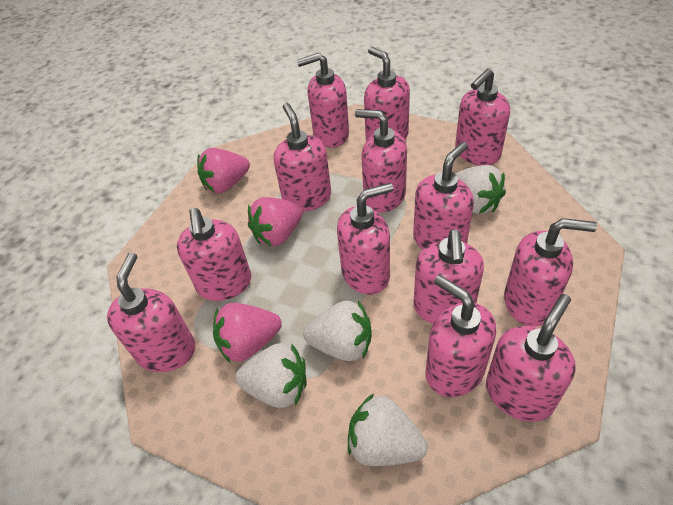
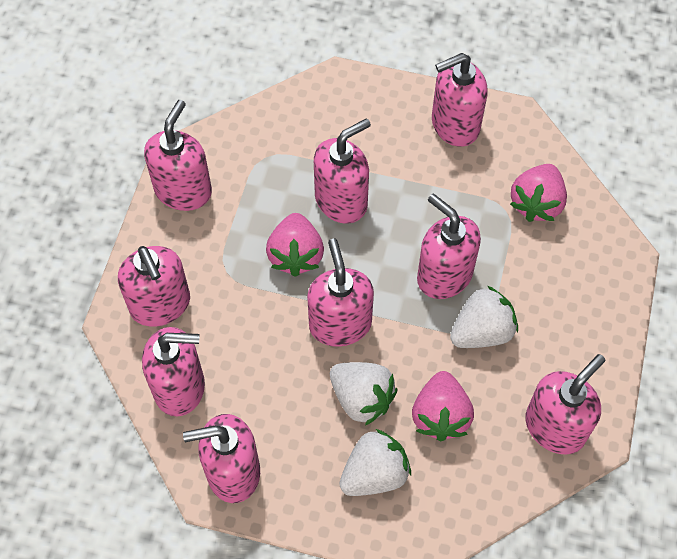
pink soap dispenser: [107,252,195,372] [177,208,251,301] [273,103,331,212] [297,53,349,148] [337,183,393,295] [355,109,407,213] [364,47,410,141] [413,142,474,250] [413,229,484,324] [425,275,496,397] [455,68,510,165] [486,294,576,422] [504,218,597,327] = 13 -> [118,246,190,327] [142,327,205,416] [144,100,212,211] [183,414,260,503] [307,239,374,347] [314,119,371,224] [417,194,481,299] [432,53,487,147] [525,354,605,454] = 9
white strawberry: [235,343,307,408] [303,300,372,361] [348,393,428,466] [455,165,506,214] = 4 -> [330,362,397,425] [339,429,411,496] [450,286,518,348] = 3

